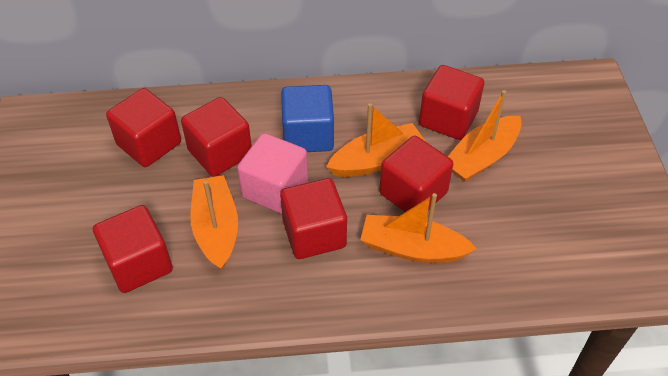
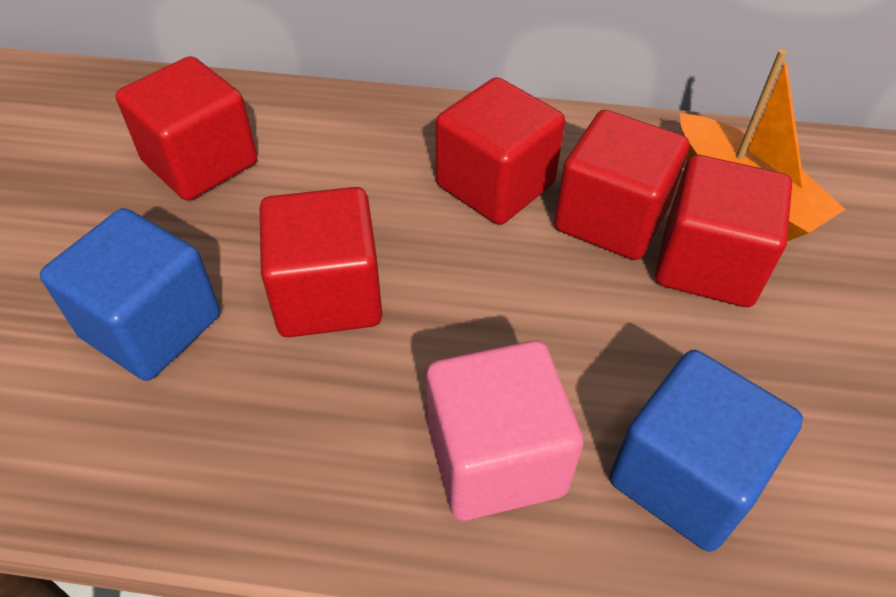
blue cube: [281,85,334,152] = 1 -> [40,208,220,381] [610,350,803,552] = 2
orange boat: [190,175,238,270] [326,103,426,177] [360,193,477,263] [448,90,521,182] = 4 -> [680,49,846,241] = 1
red cube: [93,205,173,293] [106,88,181,167] [181,97,252,177] [280,178,347,259] [379,136,453,212] [419,65,484,140] = 6 -> [116,56,257,201] [260,187,382,337] [436,77,565,225] [554,110,689,260] [655,155,792,307] = 5

